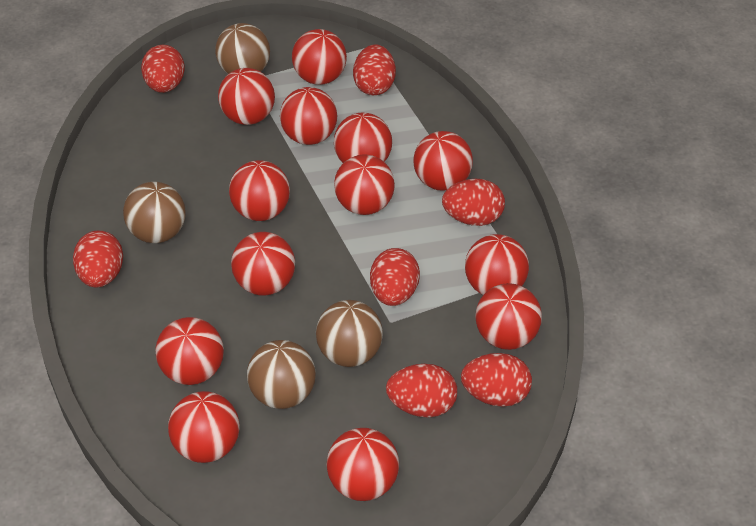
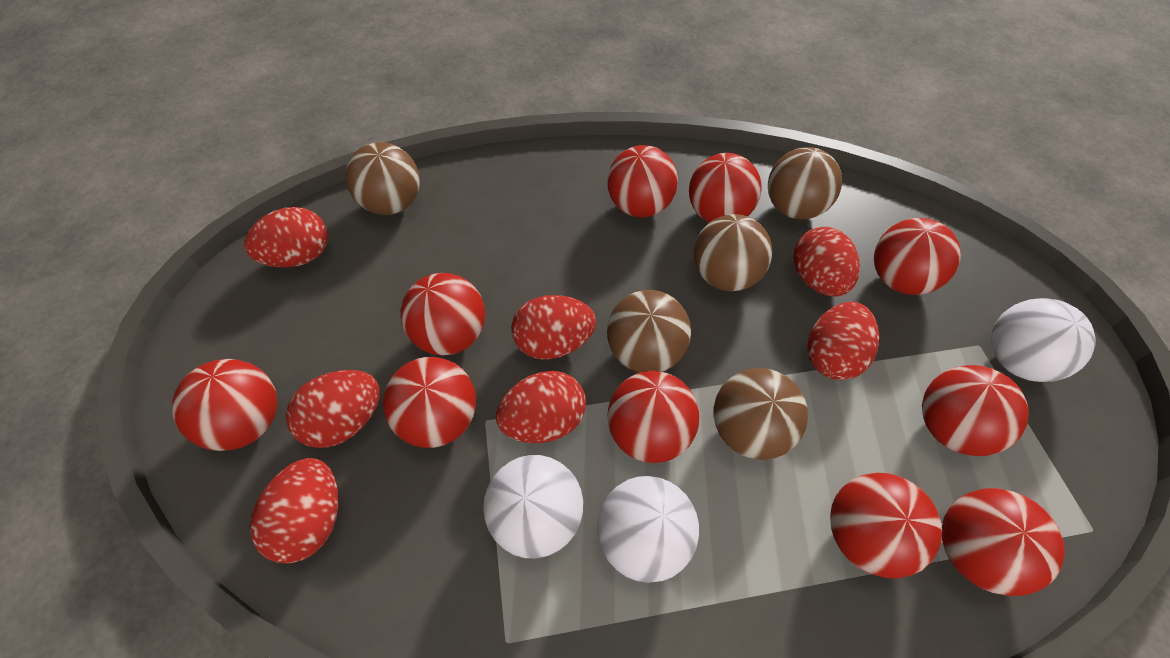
brown ball: [123,182,186,243] [215,23,270,74] [247,340,316,409] [316,300,383,367] = 4 -> [345,142,420,215] [607,290,691,372] [694,214,772,291] [714,368,808,460] [768,147,842,219] = 5
red ball: [155,317,224,385] [168,391,240,463] [218,68,275,125] [229,160,290,221] [231,232,295,295] [280,87,337,145] [292,29,347,85] [327,428,399,501] [334,113,392,163] [334,154,395,215] [413,131,473,191] [465,234,529,295] [475,283,542,350] = 13 -> [172,359,278,451] [383,357,476,448] [401,273,485,355] [607,145,678,218] [607,371,699,463] [689,153,762,222] [830,473,942,578] [874,218,961,295] [922,365,1029,456] [942,488,1065,596] = 10
white ball: none = 0 -> [483,455,583,558] [597,476,699,583] [991,298,1096,382] = 3

